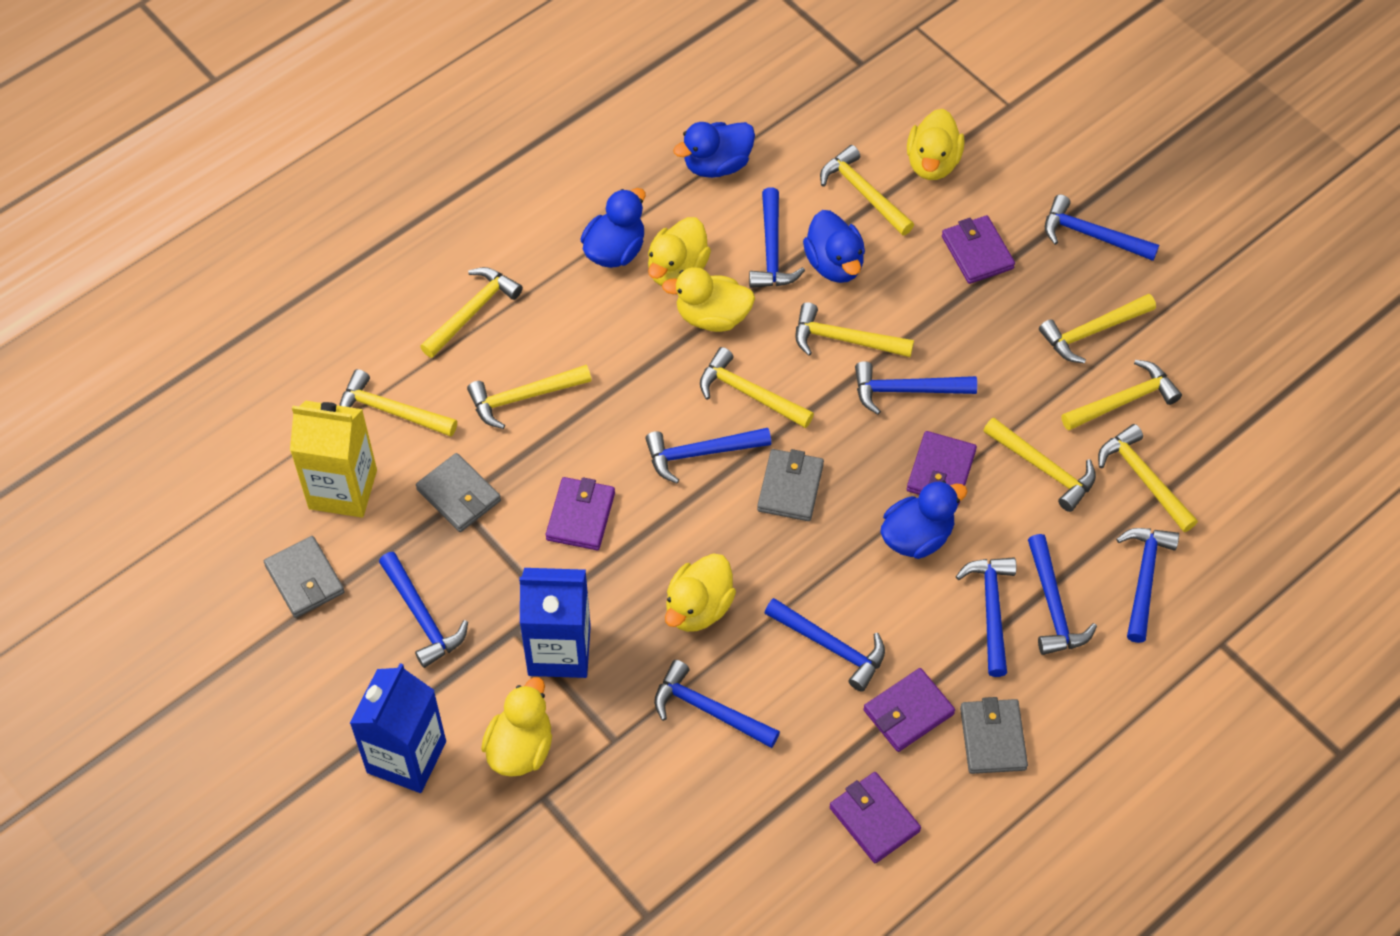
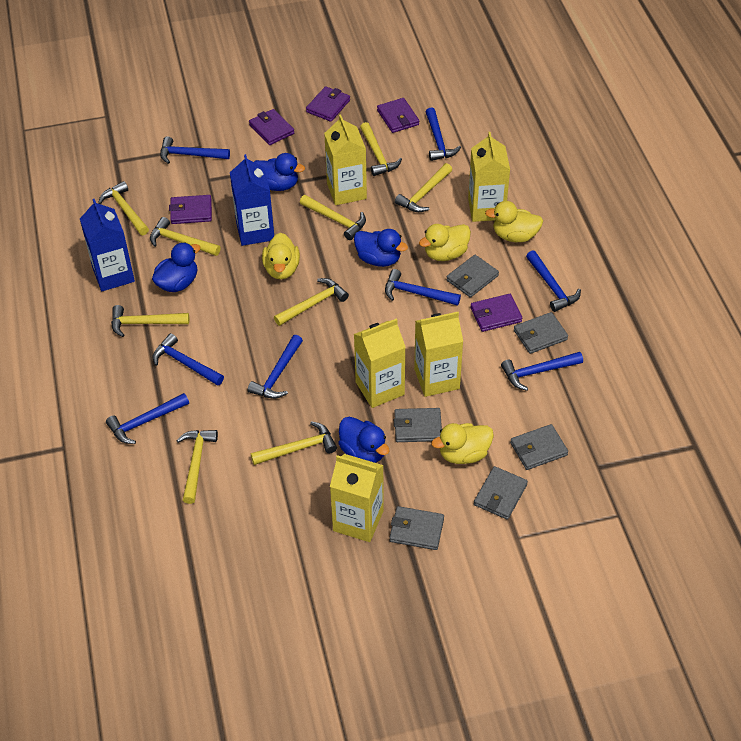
blue hammer: [379,552,468,668] [645,428,771,483] [654,660,780,748] [749,187,805,288] [765,598,885,692] [855,361,977,415] [956,557,1016,677] [1028,534,1097,655] [1045,195,1159,261] [1116,528,1179,643] = 10 -> [106,393,189,444] [153,333,224,386] [160,136,230,164] [248,335,303,399] [385,269,461,306] [426,108,461,161] [501,352,583,391] [526,250,581,312] = 8
grey wallet: [264,536,345,618] [416,453,501,532] [757,449,824,521] [960,697,1028,774] = 4 -> [389,506,444,550] [394,408,442,442] [446,255,499,298] [474,466,528,520] [510,424,568,470] [514,312,568,354] = 6
yellow carton: [290,401,377,518] = 1 -> [324,114,367,205] [330,454,384,542] [354,319,405,408] [414,312,463,397] [468,132,510,222] = 5
yellow duck: [481,677,552,777] [648,217,711,286] [662,267,755,332] [665,554,736,632] [907,109,965,180] = 5 -> [262,233,300,279] [419,224,471,261] [431,423,494,464] [485,201,543,242] = 4
yellow hammer: [339,369,457,437] [420,267,523,358] [467,365,591,429] [700,347,814,428] [796,302,914,357] [820,145,914,236] [983,417,1096,512] [1039,294,1156,363] [1061,360,1182,430] [1098,424,1198,532] = 10 -> [98,181,149,235] [111,305,189,337] [150,217,220,256] [176,430,218,504] [251,421,337,465] [274,278,349,326] [300,195,366,240] [360,122,402,176] [395,163,452,212] = 9

